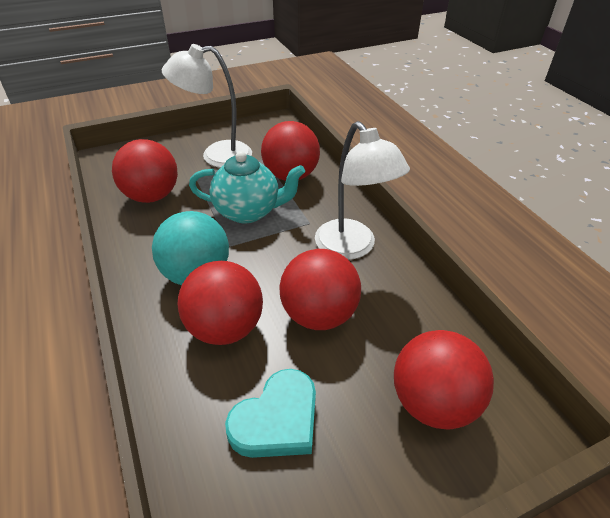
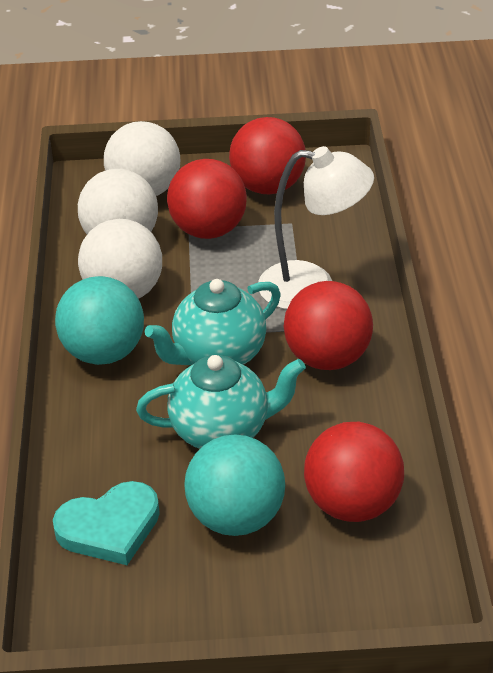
red ball: [112,139,178,203] [178,261,263,345] [261,121,320,181] [279,249,361,330] [394,330,494,429] = 5 -> [167,159,247,239] [229,117,306,194] [283,281,373,370] [304,422,404,522] = 4
turquoise ball: [152,211,229,285] = 1 -> [55,276,144,365] [184,434,285,536] = 2
turquoise teapot: [189,151,305,223] = 1 -> [136,355,306,449] [145,279,281,365] = 2
white ball: none = 0 -> [78,169,158,234] [78,219,162,299] [104,121,180,196] = 3
white lamp: [162,44,252,168] [315,121,410,260] = 2 -> [258,146,374,310] = 1

